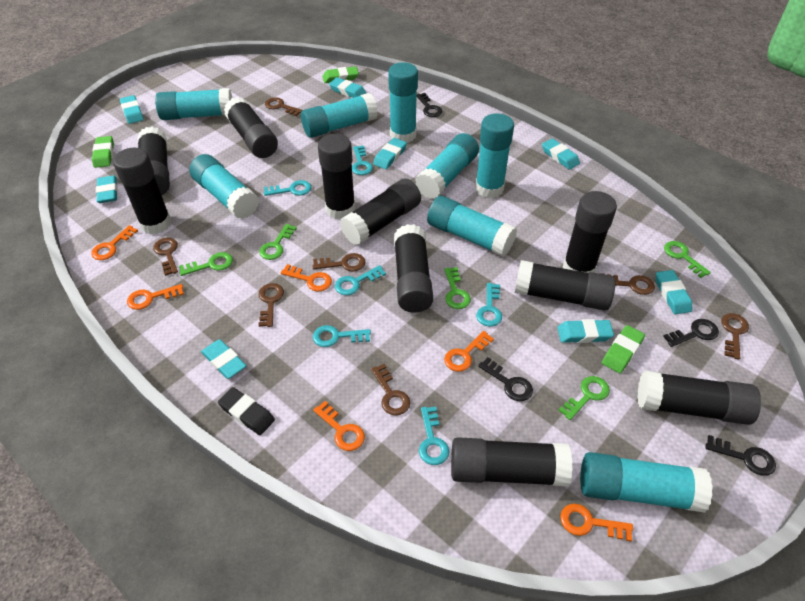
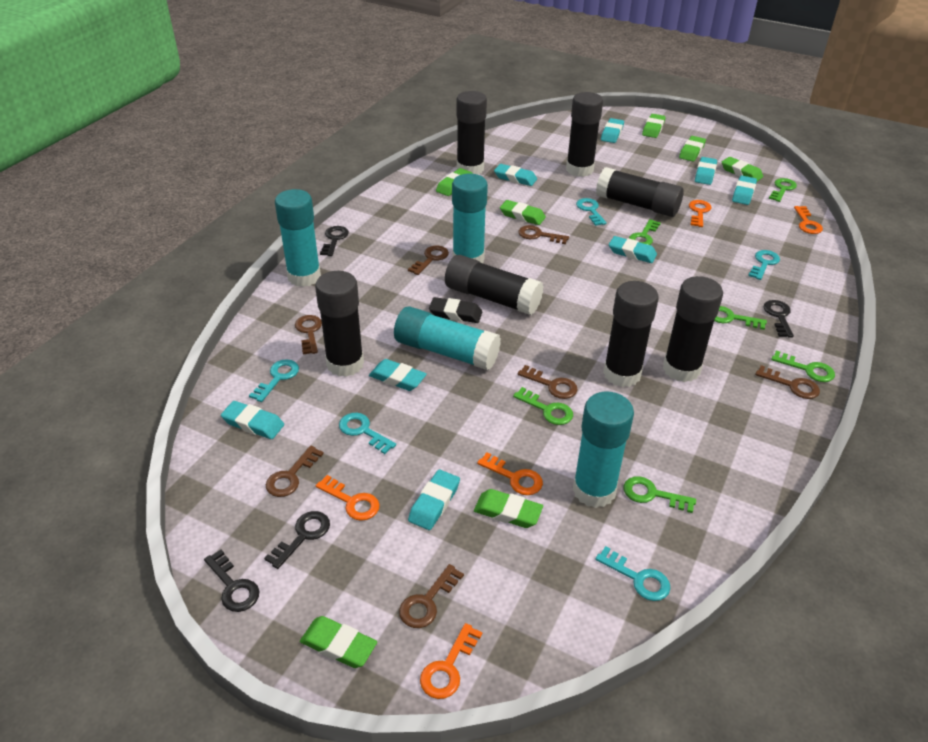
black glue stick: [113,148,172,235] [137,127,170,195] [224,97,278,158] [318,134,355,220] [340,179,421,245] [394,224,433,313] [451,437,572,486] [515,260,616,311] [563,191,617,273] [637,370,761,425] = 10 -> [315,271,364,377] [445,255,544,315] [456,91,487,175] [566,92,603,177] [596,167,684,217] [603,281,659,387] [663,276,723,382] = 7
green eraser: [92,136,114,168] [322,66,359,83] [602,325,645,373] = 3 -> [300,616,377,668] [436,168,473,196] [474,489,543,528] [500,200,546,225] [642,114,666,138] [679,136,706,162] [722,157,763,181] = 7
green key: [179,252,233,276] [259,224,297,260] [444,267,471,309] [558,376,610,420] [664,241,711,278] = 5 -> [513,387,573,425] [623,476,696,513] [629,219,661,245] [714,306,767,330] [769,178,797,202] [771,350,835,382] = 6
orange key: [91,225,138,260] [127,284,184,310] [281,264,332,291] [313,401,365,451] [444,331,494,372] [560,504,633,541] = 6 -> [316,475,380,521] [420,623,482,699] [477,452,543,495] [689,200,711,227] [794,206,823,234] = 5
turquoise glue stick: [155,88,232,120] [189,154,259,219] [301,93,378,138] [388,62,418,143] [415,133,479,199] [427,196,517,257] [475,113,514,198] [580,452,713,513] = 8 -> [275,189,321,287] [394,306,501,370] [452,174,488,263] [573,392,634,508] = 4
turquoise key: [264,180,311,196] [313,325,371,347] [335,265,386,295] [352,146,373,175] [419,406,449,465] [476,283,502,327] = 6 -> [249,359,299,402] [339,413,396,454] [576,198,607,226] [595,546,671,601] [748,250,780,280] = 5

